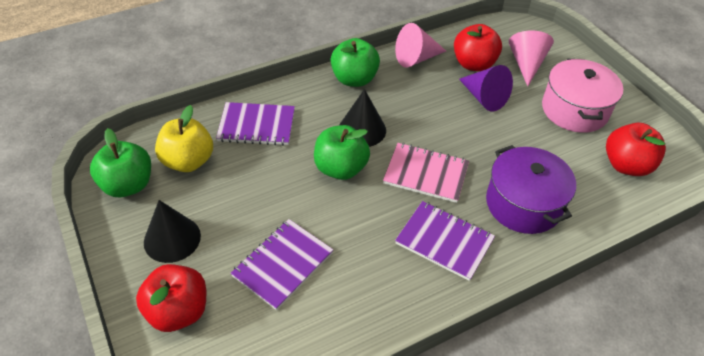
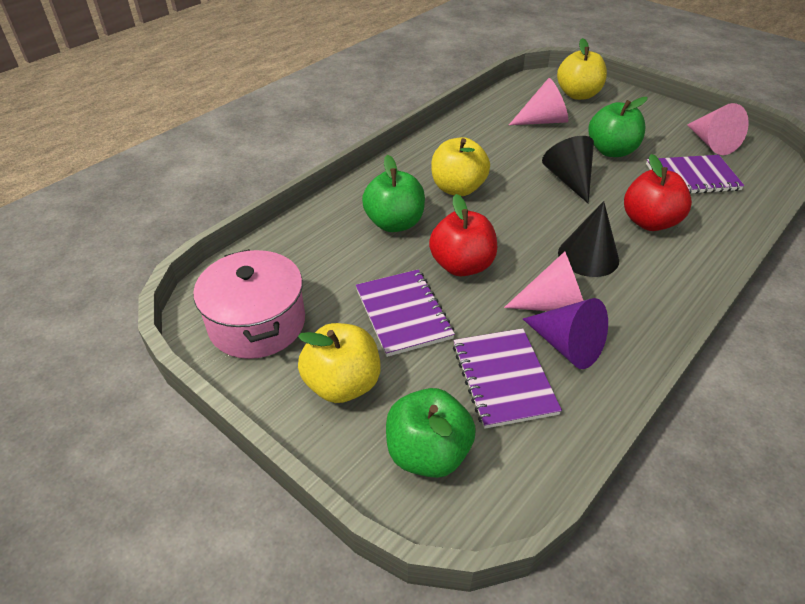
pink cone: [395,23,446,67] [509,31,554,86] = 2 -> [504,251,584,311] [509,78,568,125] [687,103,749,155] = 3
pink notebook: [383,143,469,203] = 1 -> none = 0
purple pot: [486,145,576,234] = 1 -> none = 0
red apple: [136,264,206,332] [454,24,502,71] [606,123,666,176] = 3 -> [429,194,497,276] [624,154,692,231] = 2
yellow apple: [155,105,213,172] = 1 -> [298,323,381,403] [431,137,490,196] [557,38,607,100] = 3

